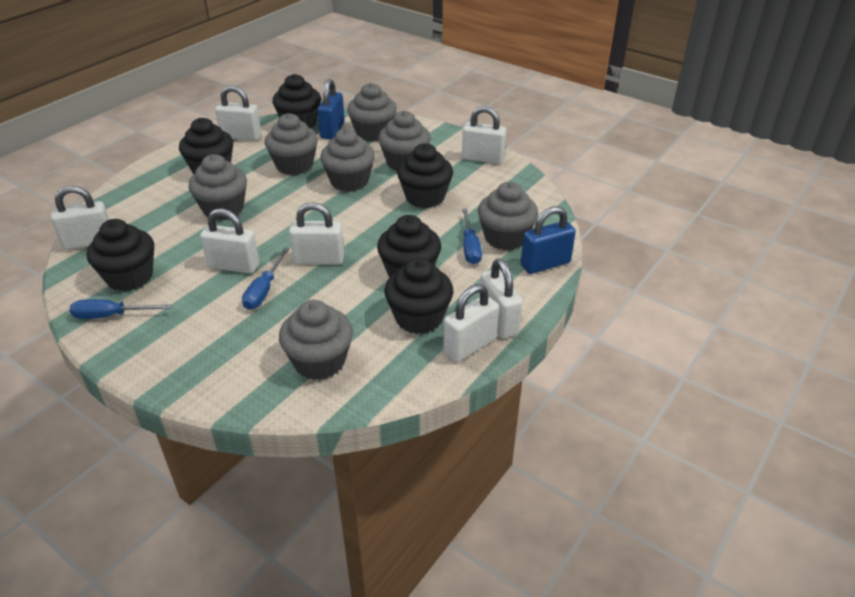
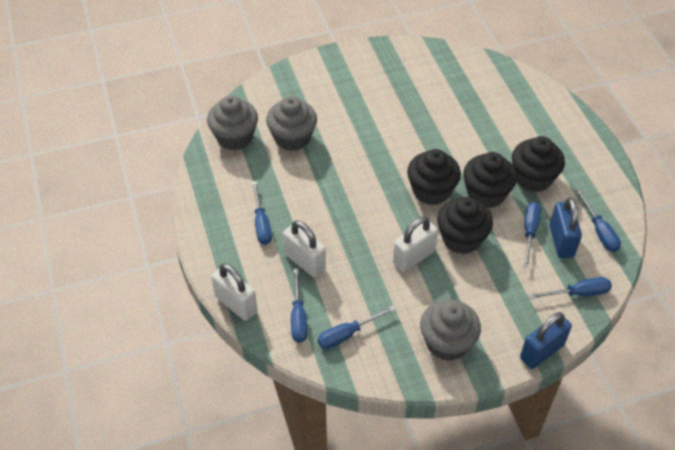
black cupcake: [87,219,154,291] [179,118,233,174] [273,74,321,129] [377,215,441,278] [385,258,453,334] [397,143,453,208] = 6 -> [407,149,461,205] [437,197,493,254] [463,152,517,208] [512,136,565,192] = 4
blue screwdriver: [70,299,172,319] [242,248,289,310] [462,209,482,264] = 3 -> [252,181,272,245] [291,268,307,342] [318,305,395,349] [524,202,541,268] [529,277,612,299] [576,189,621,252] = 6
grey cupcake: [188,154,247,220] [265,113,318,175] [279,300,353,380] [320,128,375,192] [347,83,397,142] [378,111,431,171] [478,182,538,251] = 7 -> [207,95,258,150] [266,96,317,151] [420,299,481,361] = 3
white padlock: [51,186,109,250] [200,208,259,274] [215,86,261,141] [289,202,344,265] [443,284,499,362] [462,106,506,164] [479,258,523,339] = 7 -> [211,263,257,321] [283,220,326,277] [393,216,438,272] = 3

